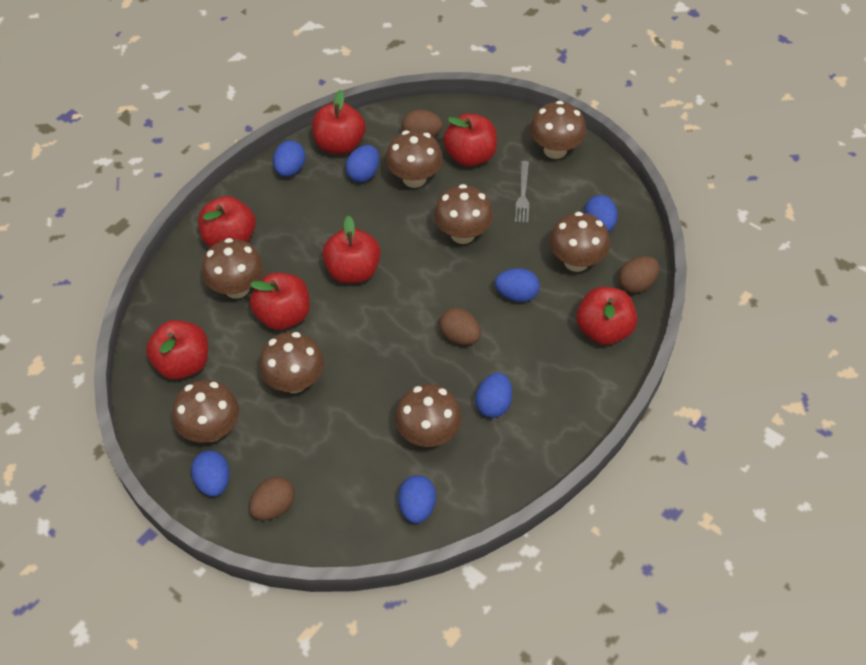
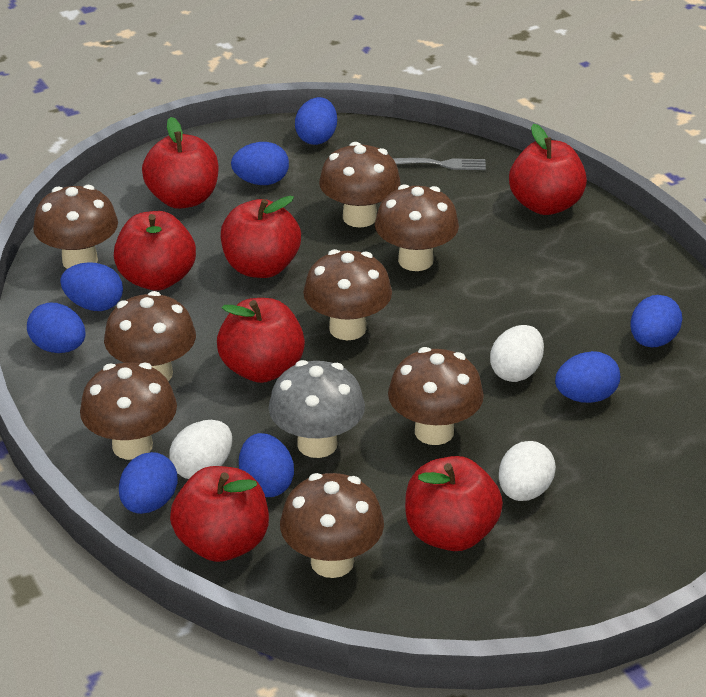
blue egg: [191,450,230,497] [273,140,306,177] [345,145,379,182] [398,475,436,523] [475,373,512,418] [495,268,540,302] [584,195,618,232] = 7 -> [27,302,85,353] [60,262,123,311] [119,452,178,514] [231,142,289,185] [239,433,294,497] [295,97,337,145] [555,351,620,403] [631,295,682,347] = 8
brown egg: [249,476,295,520] [402,110,443,137] [439,308,481,345] [619,256,659,293] = 4 -> none = 0
grey mushroom: none = 0 -> [268,360,365,458] = 1
white egg: none = 0 -> [169,420,232,479] [490,325,544,382] [499,441,556,501] = 3

